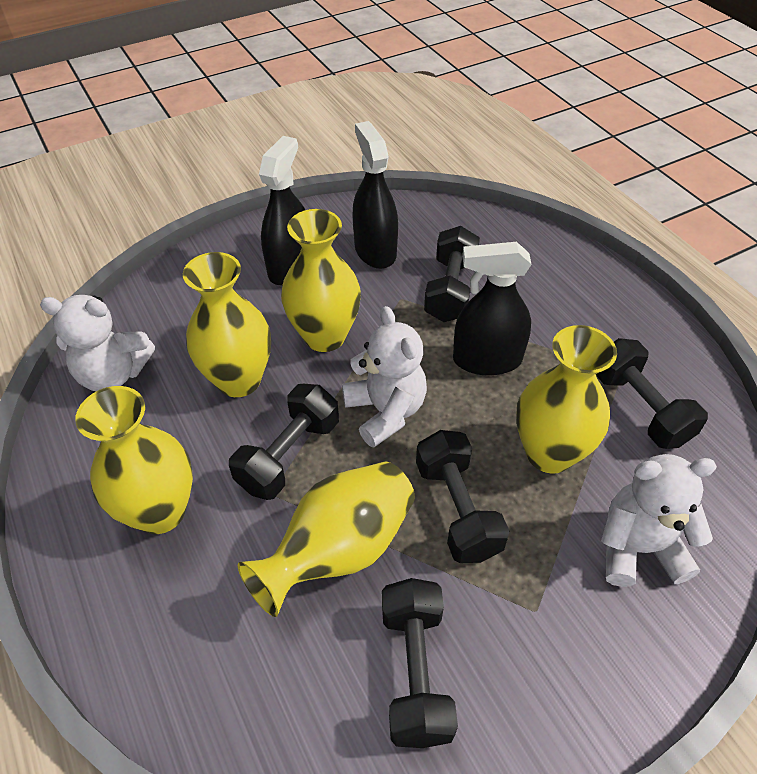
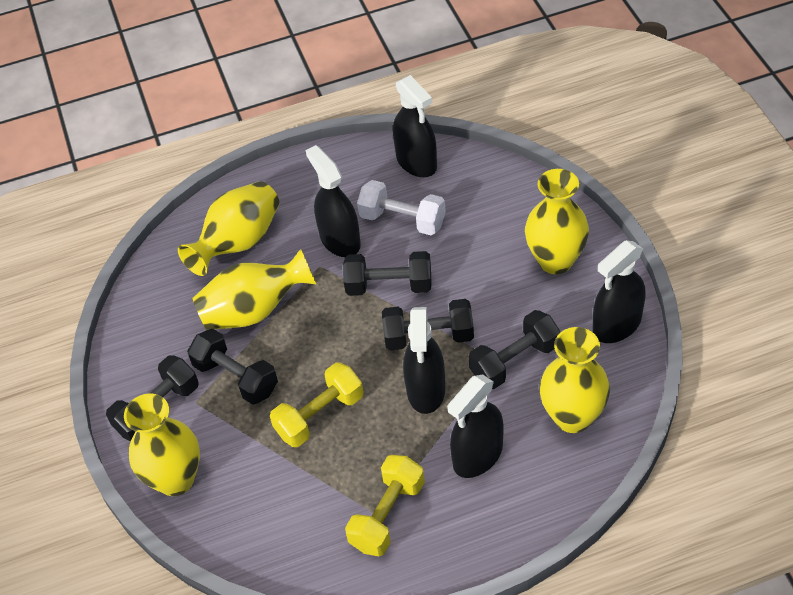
black spray bottle: [259,136,305,286] [352,121,398,269] [453,242,532,376] = 3 -> [306,145,361,257] [393,75,437,177] [403,307,445,414] [447,374,504,478] [593,240,646,343] = 5
white dumbbell: none = 0 -> [357,180,446,235] = 1
white teddy bear: [40,295,155,391] [342,306,427,448] [601,454,717,587] = 3 -> none = 0
yellow dumbbell: none = 0 -> [270,362,364,447] [345,455,425,556] = 2

